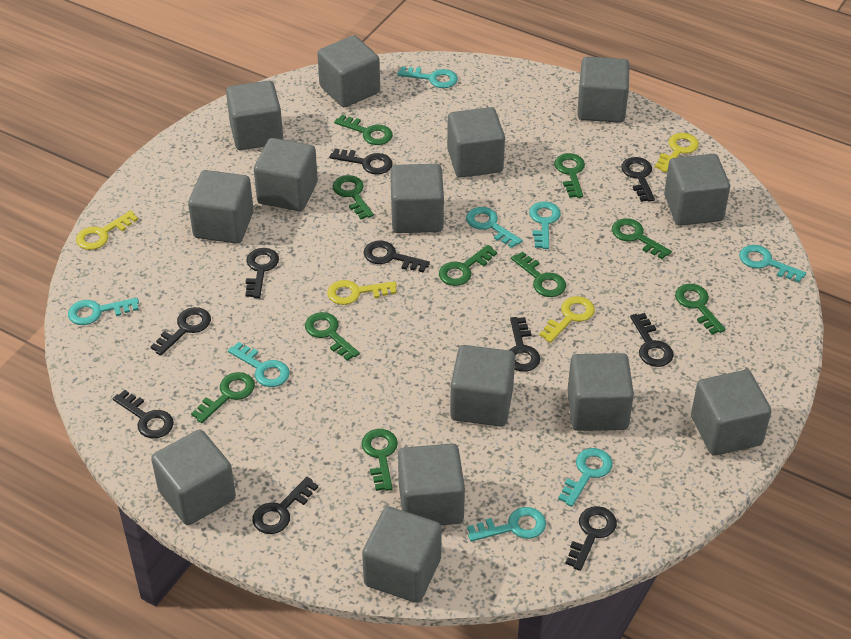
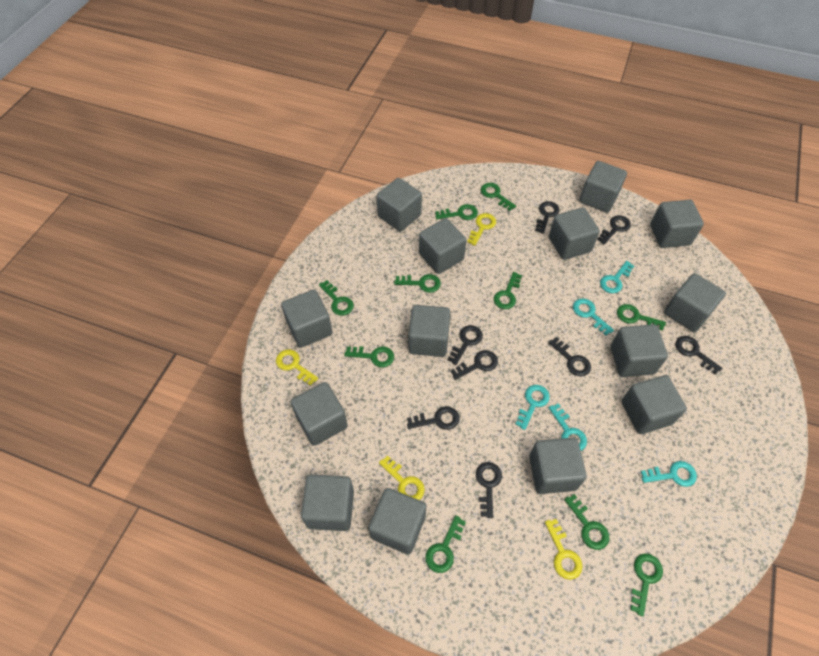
black key: [113,390,174,439] [150,307,211,355] [245,248,279,298] [252,477,318,534] [329,148,393,174] [363,241,430,272] [509,317,540,372] [565,506,617,571] [621,157,655,202] [630,313,674,367] = 10 -> [407,406,459,430] [448,325,483,365] [451,350,498,380] [476,462,502,518] [535,201,560,234] [548,337,591,376] [597,215,631,244] [676,336,722,374] = 8
turquoise key: [68,298,139,325] [228,342,290,387] [397,66,458,88] [466,207,522,248] [467,507,546,542] [529,201,561,249] [558,448,613,507] [739,245,806,282] = 8 -> [515,385,550,430] [549,403,587,451] [573,298,614,335] [600,261,634,293] [641,461,697,487] = 5

